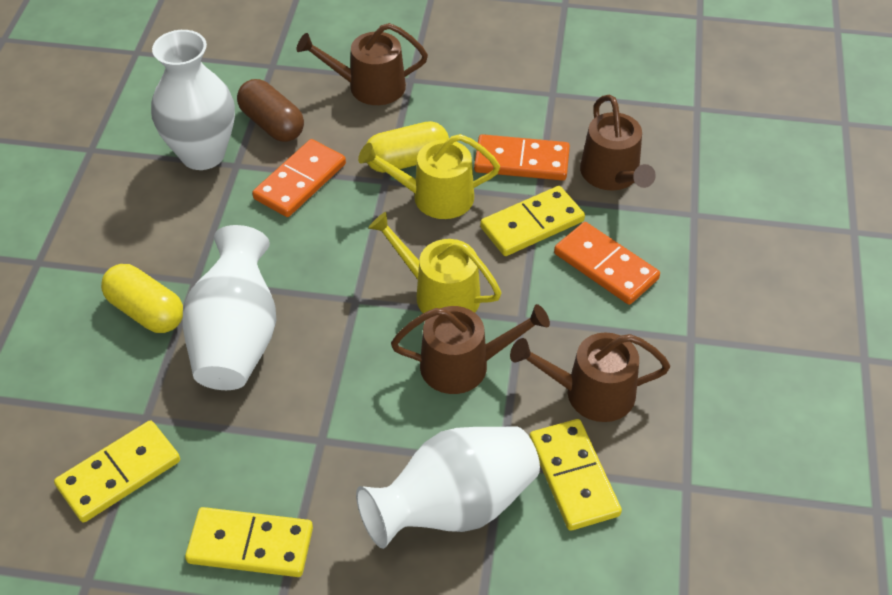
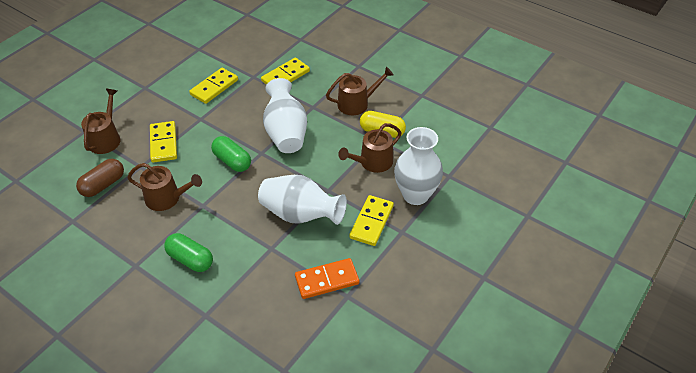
green capsule: none = 0 -> [164,233,213,272] [211,136,251,172] = 2
orange domino: [252,139,346,217] [474,134,570,181] [554,222,660,305] = 3 -> [295,258,359,299] = 1
yellow capsule: [101,264,183,333] [366,121,449,173] = 2 -> [360,111,406,138] = 1
yellow watering can: [358,134,500,219] [369,212,501,313] = 2 -> none = 0

